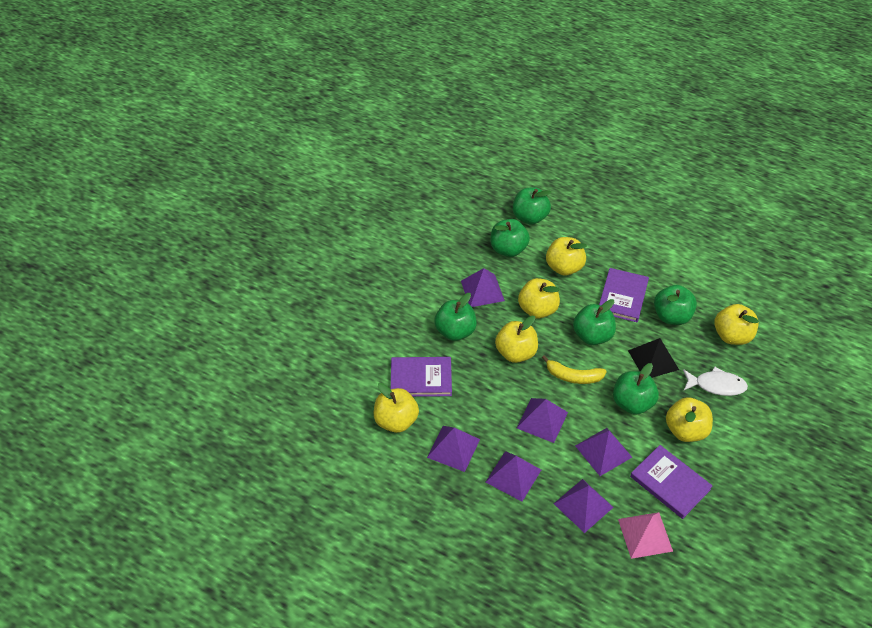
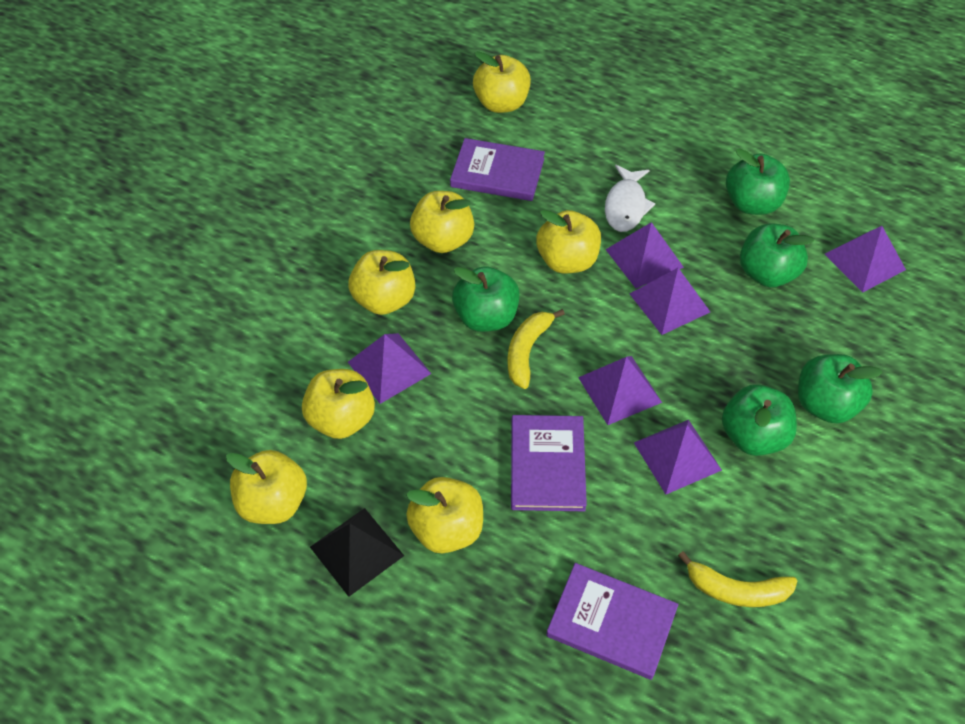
green apple: [434,293,477,341] [491,219,530,257] [513,187,552,225] [573,299,616,345] [613,363,659,415] [654,285,697,325] = 6 -> [452,266,520,332] [722,385,797,456] [726,148,790,215] [740,224,814,287] [798,354,882,424] = 5
pink pyramid: [618,512,673,559] = 1 -> none = 0
yellow apple: [374,383,419,433] [495,316,538,363] [518,278,560,318] [546,237,587,276] [666,397,713,442] [715,304,759,345] = 6 -> [226,450,307,524] [302,369,375,439] [348,250,415,315] [406,477,483,553] [410,191,474,253] [473,51,531,113] [536,210,601,273] = 7
yellow banana: [542,355,607,384] = 1 -> [508,309,565,389] [678,551,797,607] = 2

